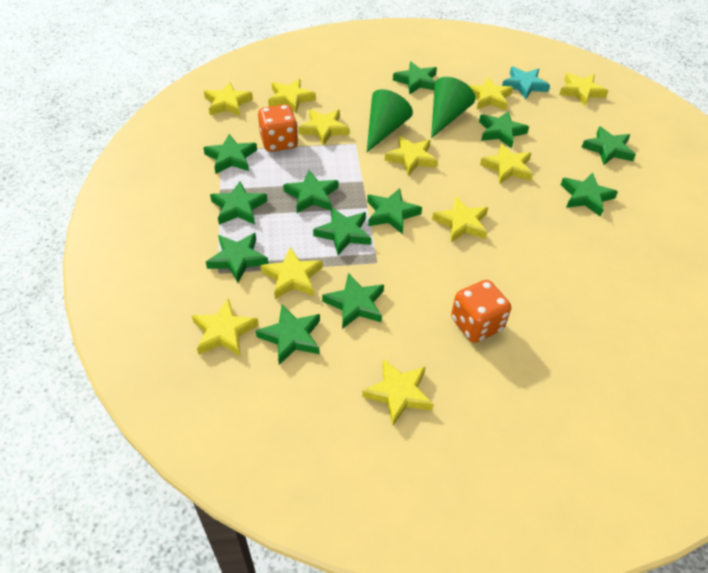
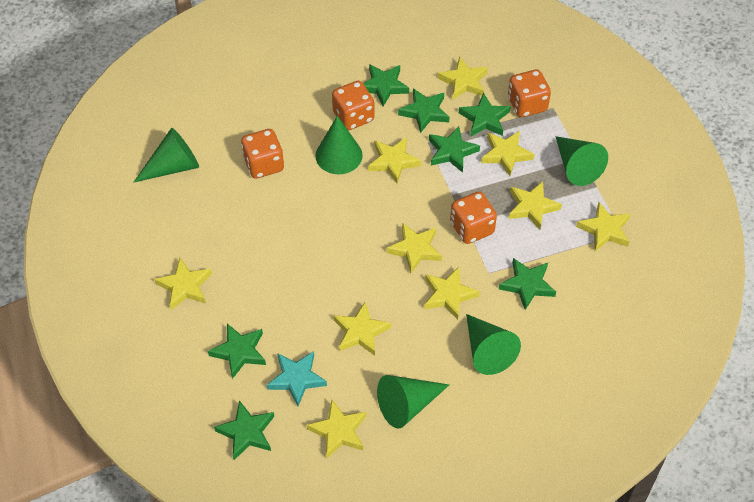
green cone: [367,89,413,152] [431,77,475,138] = 2 -> [133,128,199,183] [315,116,363,174] [377,375,450,428] [466,314,521,375] [555,136,608,186] = 5
green star: [203,134,257,174] [206,233,269,283] [210,181,268,225] [256,305,320,365] [283,170,338,213] [313,207,371,255] [322,273,384,329] [367,188,422,234] [393,61,437,95] [479,111,529,148] [561,173,618,217] [581,126,636,165] = 12 -> [208,324,266,379] [214,400,274,460] [363,64,409,106] [398,88,450,133] [429,126,480,173] [459,93,511,137] [499,258,556,310] = 7
orange dice: [258,105,298,152] [451,280,511,343] = 2 -> [241,129,284,179] [332,81,374,130] [450,191,497,244] [508,69,551,117] = 4
yellow star: [192,298,259,357] [204,82,253,116] [261,247,323,299] [268,79,316,113] [298,109,349,146] [362,359,434,426] [385,136,438,176] [432,196,488,242] [468,77,513,110] [480,144,533,184] [559,73,608,106] = 11 -> [154,258,212,310] [307,400,366,459] [334,301,391,356] [368,137,421,183] [386,223,442,273] [424,267,480,320] [438,57,488,100] [481,131,535,176] [508,181,562,230] [576,202,630,251] = 10

